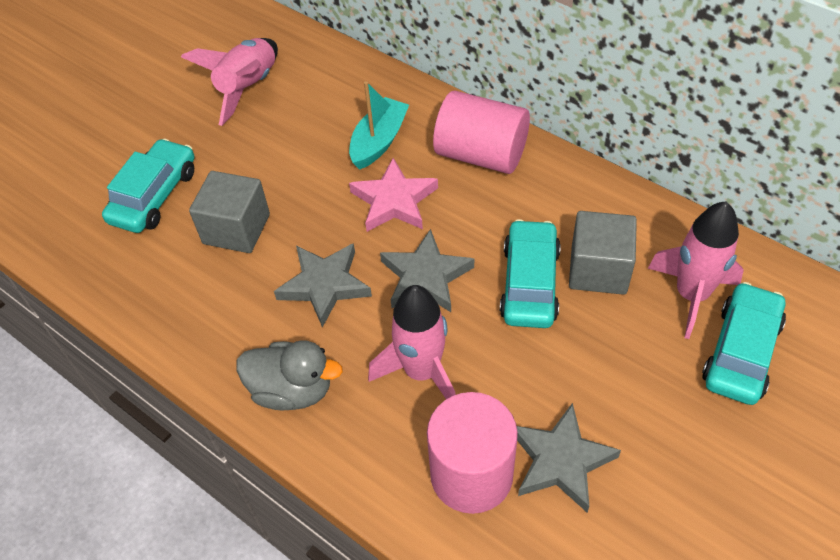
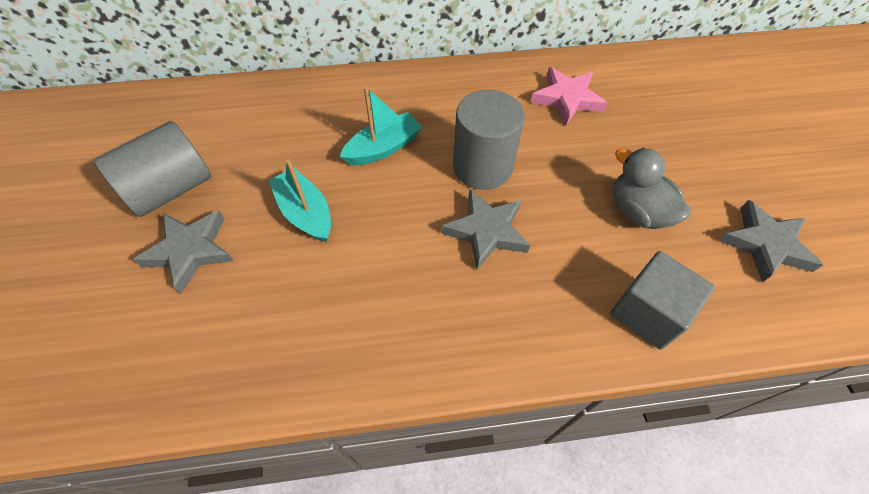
grey cube: [189,171,270,253] [569,211,637,295] = 2 -> [610,251,715,350] = 1
grey cylinder: none = 0 -> [94,121,211,217] [453,90,525,190] = 2
pink cylinder: [427,392,518,514] [433,91,530,174] = 2 -> none = 0
pink rocket: [181,38,278,126] [368,285,456,399] [648,201,744,339] = 3 -> none = 0
turquoise boat: [349,81,409,170] = 1 -> [269,159,331,242] [340,87,422,165] = 2
turquoise car: [102,139,194,233] [500,219,561,328] [702,282,786,405] = 3 -> none = 0

